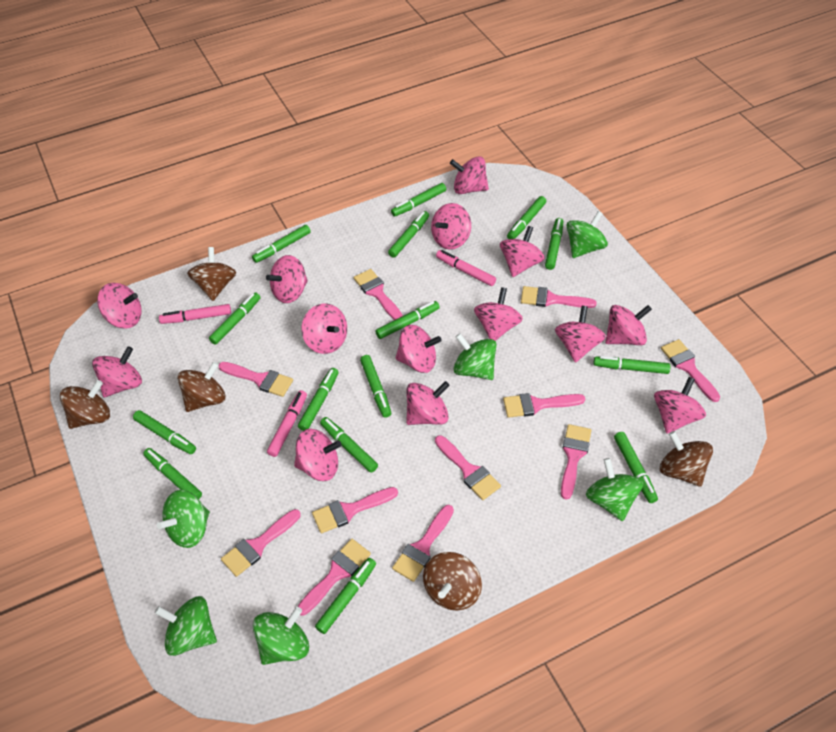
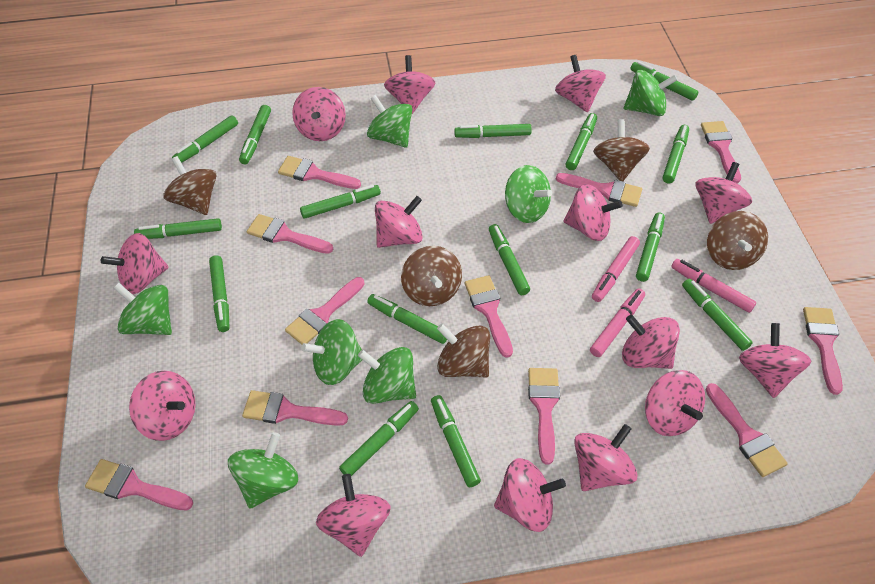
green spinning top: [154,596,217,656] [157,490,210,548] [253,607,309,665] [454,333,497,380] [566,211,608,258] [586,458,643,521] = 6 -> [114,283,172,335] [228,432,299,509] [301,319,362,385] [358,347,416,404] [367,95,412,148] [505,165,552,223] [624,70,677,116] = 7

